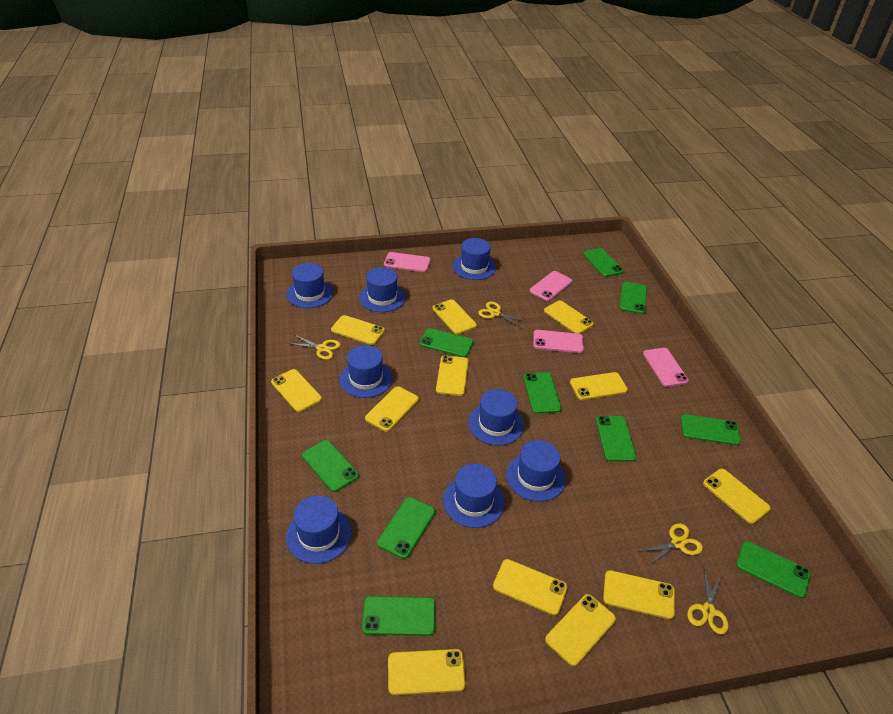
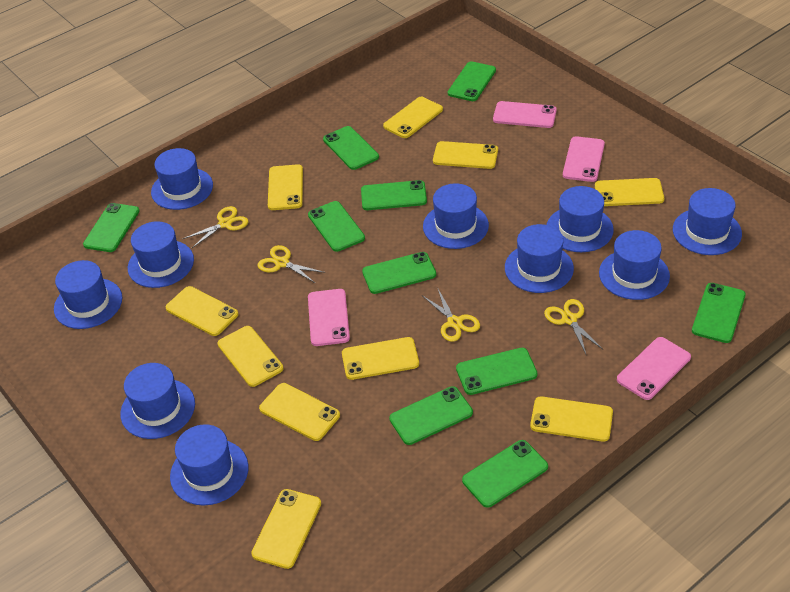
blue hat: [286,495,352,564] [287,263,334,308] [339,345,392,398] [359,267,406,312] [443,464,505,528] [453,238,496,280] [468,389,524,446] [506,440,566,502] = 8 -> [54,260,122,329] [120,363,195,439] [128,221,194,288] [151,148,213,210] [170,424,248,506] [423,183,489,249] [505,224,574,293] [546,186,614,252] [599,230,670,300] [673,188,742,255] = 10
yellow phone: [271,369,322,412] [331,315,385,345] [365,386,419,432] [388,649,466,695] [432,299,477,334] [436,355,469,396] [493,559,568,615] [544,300,594,334] [545,594,616,666] [570,372,628,400] [603,570,675,619] [703,469,771,524] = 12 -> [166,286,238,336] [218,326,283,387] [251,489,321,569] [259,383,340,441] [268,164,303,210] [342,337,419,380] [383,97,443,138] [433,141,498,169] [530,396,613,442] [595,178,664,206] = 10

